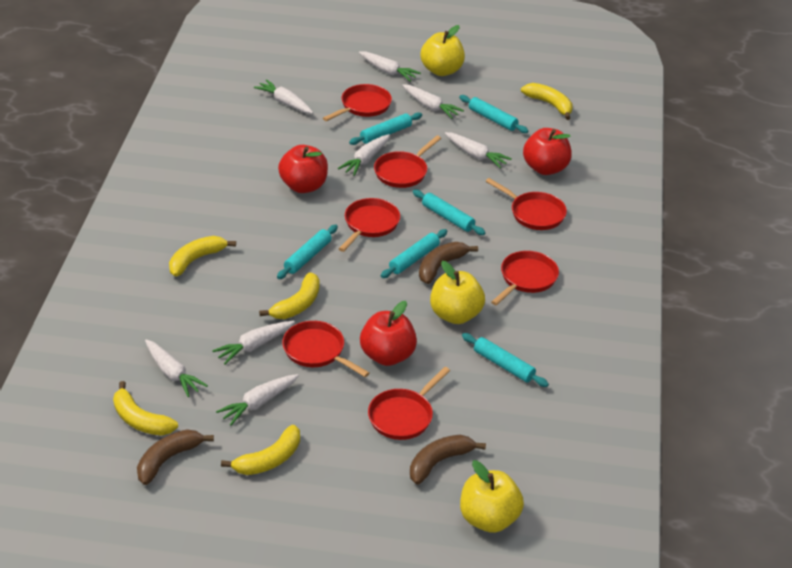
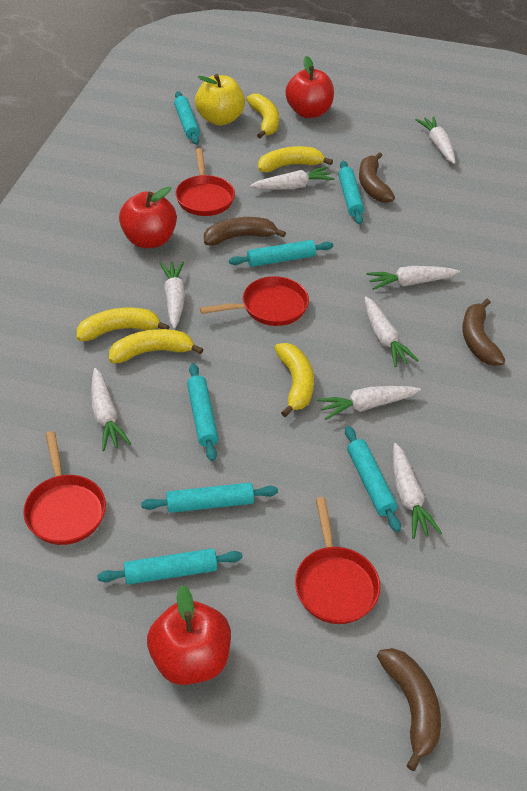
brown banana: [137,429,214,485] [410,435,486,485] [419,242,478,284] = 3 -> [204,217,286,246] [359,152,395,203] [377,648,441,771] [462,299,505,366] = 4
red pan: [282,321,370,377] [323,84,392,121] [339,198,400,252] [368,367,450,440] [374,136,441,188] [486,178,567,230] [491,251,559,306] = 7 -> [23,431,106,545] [175,148,235,216] [200,276,309,326] [295,497,380,624] = 4
turquoise rolling pin: [277,224,338,279] [349,112,422,145] [381,229,447,278] [413,189,486,235] [459,95,528,133] [462,333,549,387] = 6 -> [97,548,243,585] [141,483,278,513] [174,91,200,145] [187,363,219,462] [229,240,333,267] [338,160,364,224] [345,426,401,532] = 7
yellow apple: [420,25,465,76] [430,261,485,324] [460,460,524,533] = 3 -> [195,74,245,126] = 1

